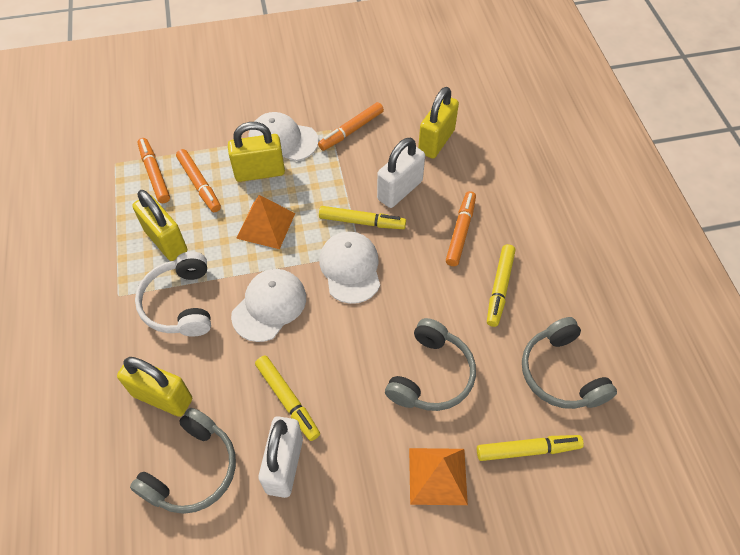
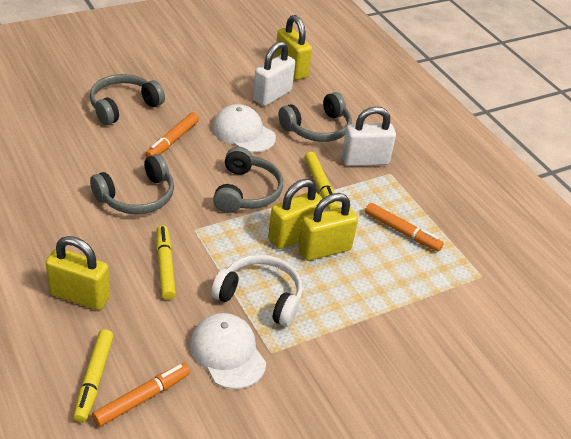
grey headphones: [130,408,236,514] [385,318,476,411] [522,317,617,409] = 3 -> [90,74,165,125] [90,154,174,214] [213,147,283,213] [278,92,352,142] = 4
orange marker: [138,138,170,203] [176,149,221,212] [318,102,384,151] [446,191,476,266] = 4 -> [92,363,190,427] [145,112,199,158] [365,203,444,252] = 3
orange pyramid: [236,195,295,249] [409,448,468,505] = 2 -> none = 0
white cap: [231,269,306,342] [249,112,319,161] [319,231,380,304] = 3 -> [190,313,266,389] [212,104,276,153] = 2
yellow marker: [255,355,320,441] [319,206,406,229] [477,435,584,461] [487,244,515,327] = 4 -> [73,329,113,422] [156,225,176,300] [305,152,339,210] = 3

